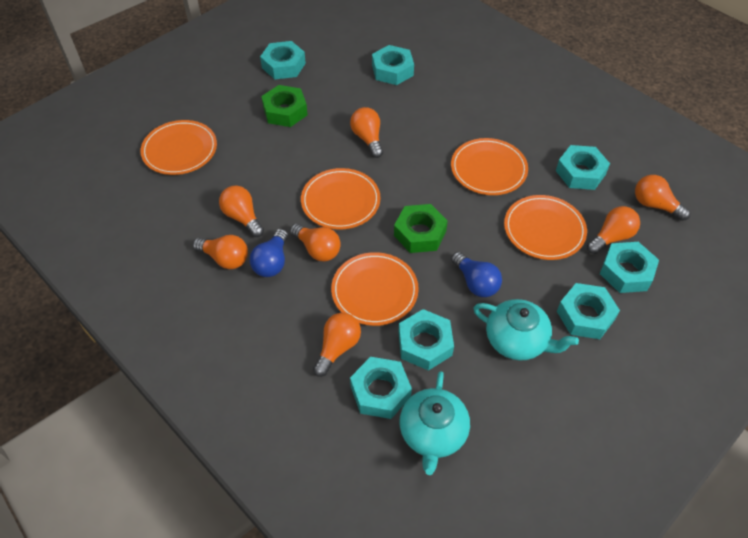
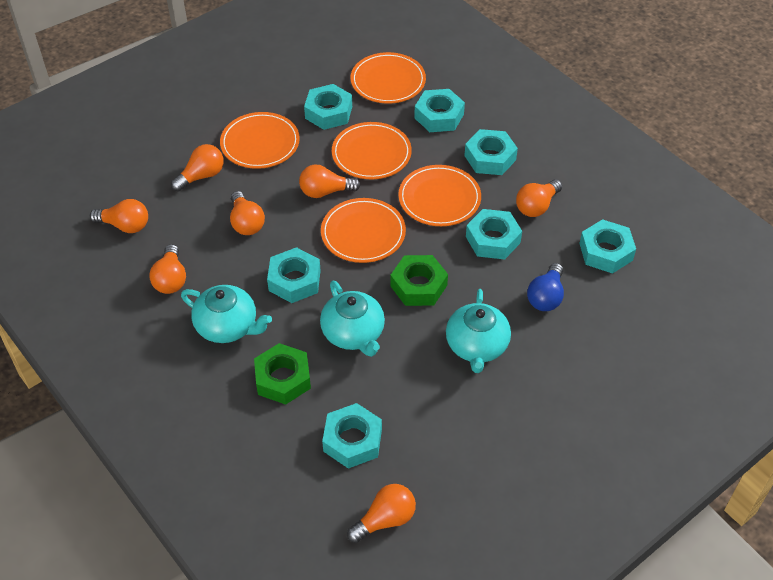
blue light bulb: [250,229,288,277] [451,252,502,297] = 2 -> [527,263,564,311] = 1
turquoise teapot: [399,371,470,475] [473,299,579,360] = 2 -> [181,285,272,343] [320,281,385,357] [446,289,511,373] = 3

